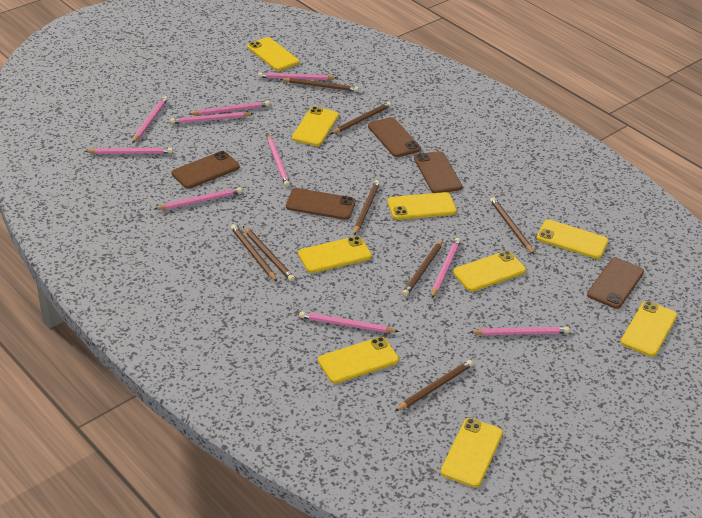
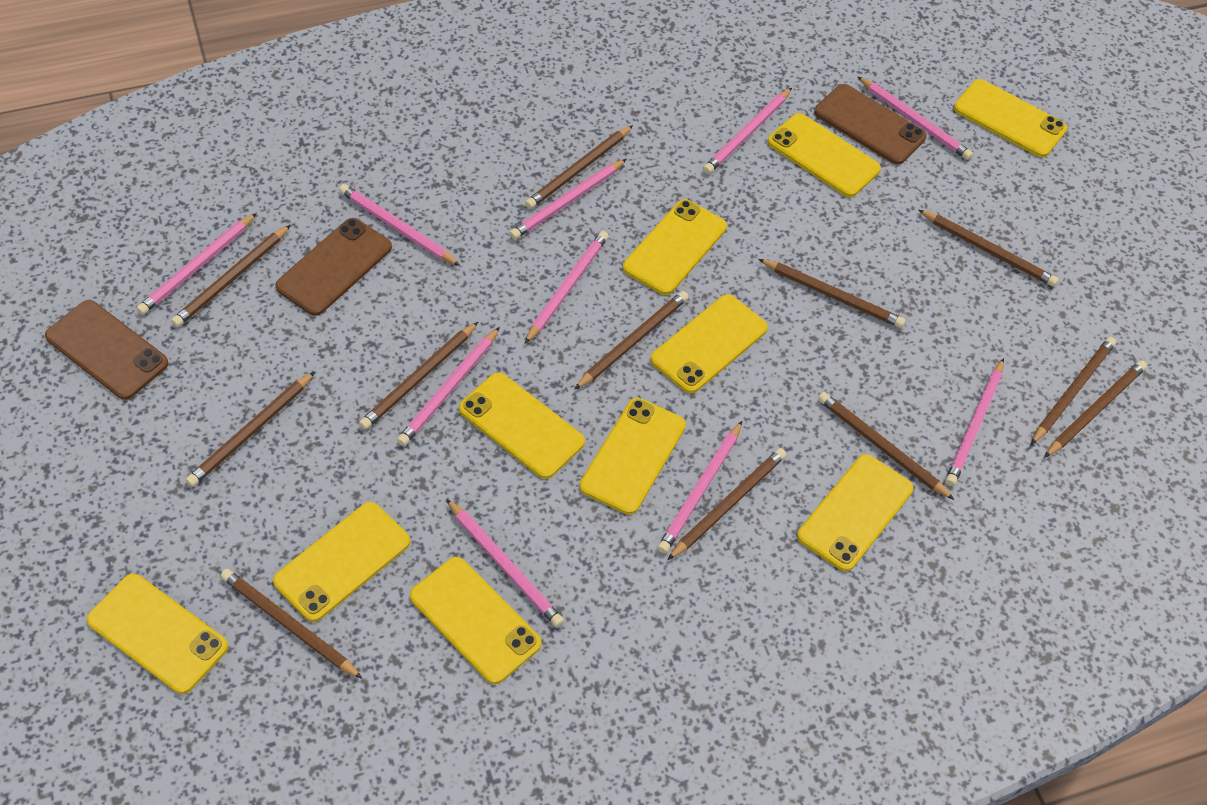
brown pencil: [231,224,277,281] [243,226,295,282] [281,78,359,92] [331,102,391,134] [354,180,380,235] [395,360,473,411] [402,239,443,296] [490,197,534,254] = 8 -> [171,225,291,327] [186,372,315,487] [221,569,363,679] [359,322,478,430] [525,125,633,209] [574,291,689,390] [668,448,787,560] [759,259,905,328] [818,392,954,500] [919,210,1058,287] [1031,337,1116,445] [1044,360,1147,458] = 12
brown phone: [172,151,240,189] [286,188,355,220] [368,117,421,157] [414,151,462,193] [587,258,644,309] = 5 -> [45,300,169,400] [275,218,392,316] [814,84,927,165] = 3
yellow phone: [247,37,299,71] [292,106,339,146] [298,236,372,273] [318,337,399,384] [387,192,457,220] [441,418,503,488] [453,251,526,292] [537,220,609,259] [621,301,677,357] = 9 -> [87,574,228,694] [273,502,410,622] [410,557,541,684] [459,372,585,479] [580,398,686,515] [623,199,727,295] [650,294,768,393] [768,113,881,197] [797,454,913,572] [954,79,1067,157] = 10

